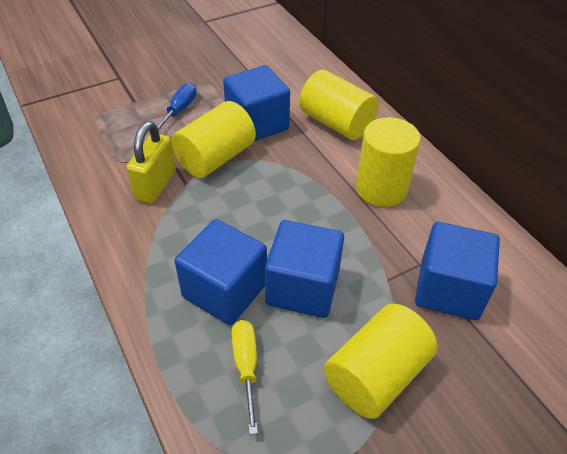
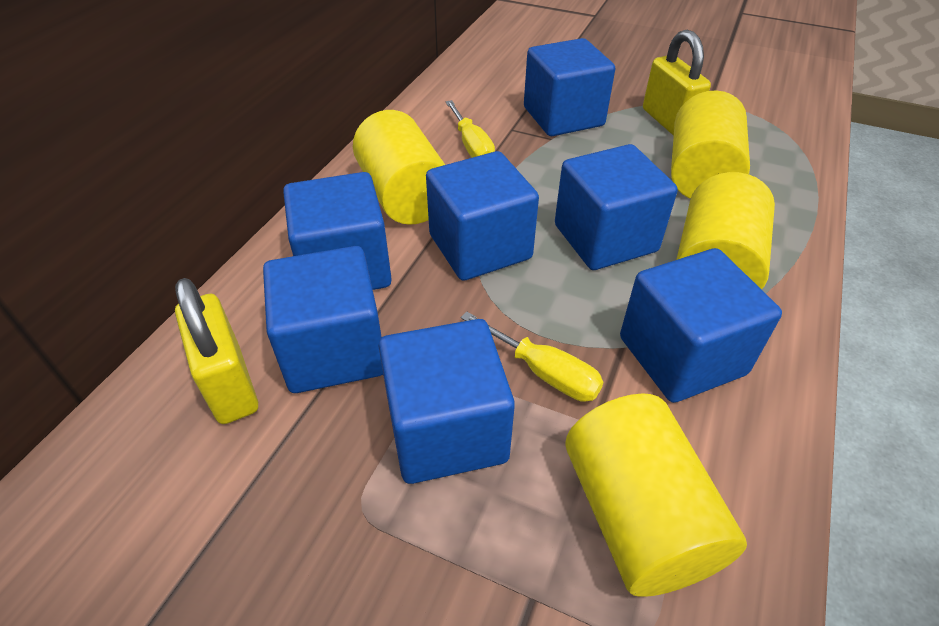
blue cube: [175,219,267,325] [223,65,290,141] [265,220,344,318] [415,222,500,320] = 4 -> [263,246,383,393] [283,172,392,290] [378,319,515,484] [426,151,539,281] [524,38,615,136] [555,144,678,270] [620,248,782,403] = 7
blue screwdriver: [157,83,197,131] = 1 -> none = 0
yellow padlock: [126,121,176,204] = 1 -> [175,278,258,424] [643,30,711,136] = 2
yellow screwdriver: [231,320,258,435] = 1 -> [446,100,495,158] [461,311,603,402] = 2

